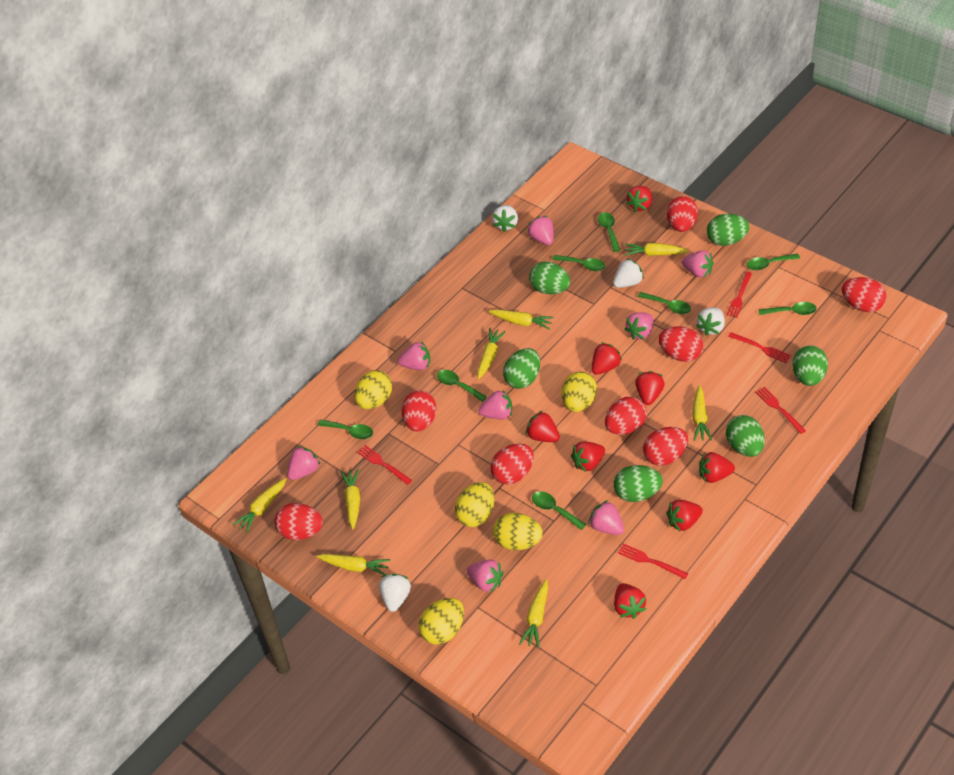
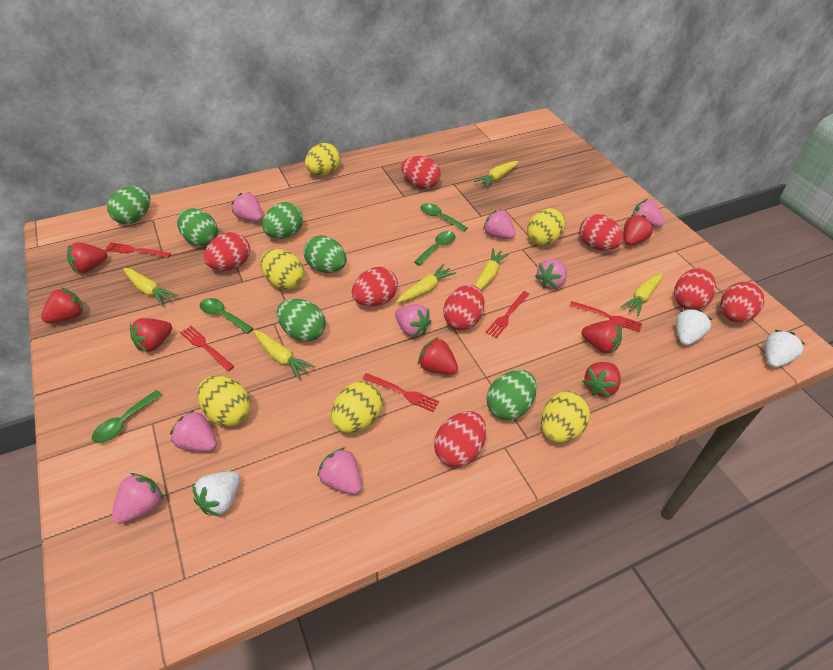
green spoon: [317,419,373,439] [437,370,487,402] [532,491,586,530] [552,255,606,271] [598,212,620,252] [638,292,691,314] [746,254,800,270] [758,302,817,315] = 8 -> [92,390,162,443] [200,298,253,334] [414,231,455,266] [421,203,468,232] = 4
red strawberry: [526,411,560,442] [571,441,605,472] [592,342,622,375] [614,583,646,619] [626,186,652,212] [635,371,665,405] [666,500,703,531] [699,452,735,483] = 8 -> [41,288,83,323] [67,242,107,273] [130,318,172,352] [418,337,458,375] [582,320,622,353] [583,362,621,397] [624,215,654,246] = 7
white strawberry: [379,574,411,612] [492,205,518,232] [613,258,644,288] [696,307,725,336] = 4 -> [192,471,240,517] [676,308,712,346] [765,330,805,368] = 3
yellow carrot: [232,478,286,533] [317,554,391,575] [340,469,360,529] [477,328,506,379] [489,309,554,329] [519,579,548,648] [625,243,689,256] [692,385,712,441] = 8 -> [123,268,178,306] [254,330,315,380] [396,264,456,303] [474,161,519,188] [475,248,509,290] [621,273,663,316] = 6
yellow egg: [354,370,392,409] [419,598,464,645] [455,482,494,527] [493,513,543,550] [562,372,597,412] = 5 -> [197,375,251,427] [260,249,304,290] [305,143,341,175] [331,381,383,433] [527,208,565,246] [541,391,590,443] = 6

